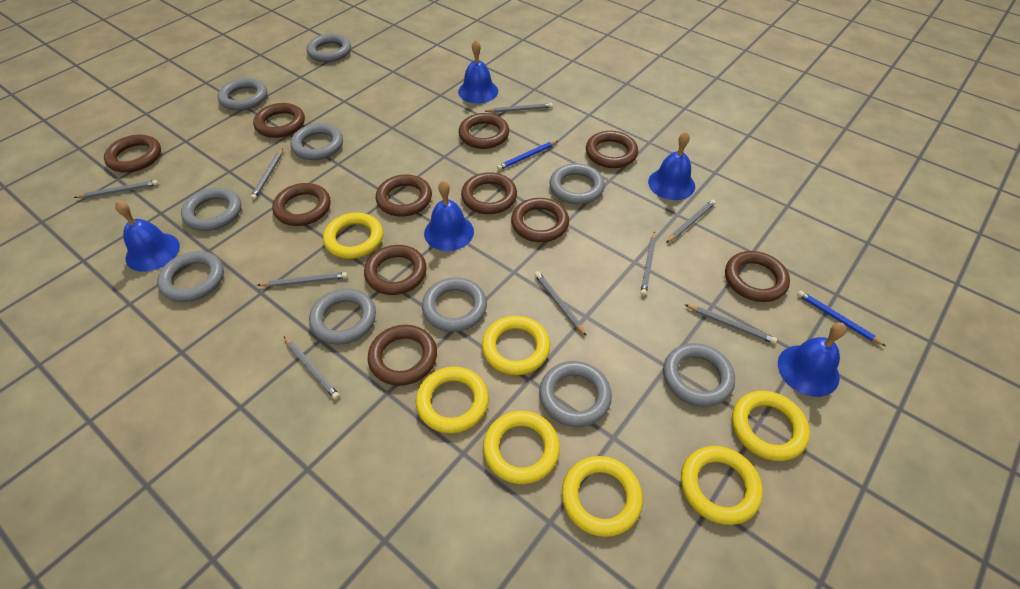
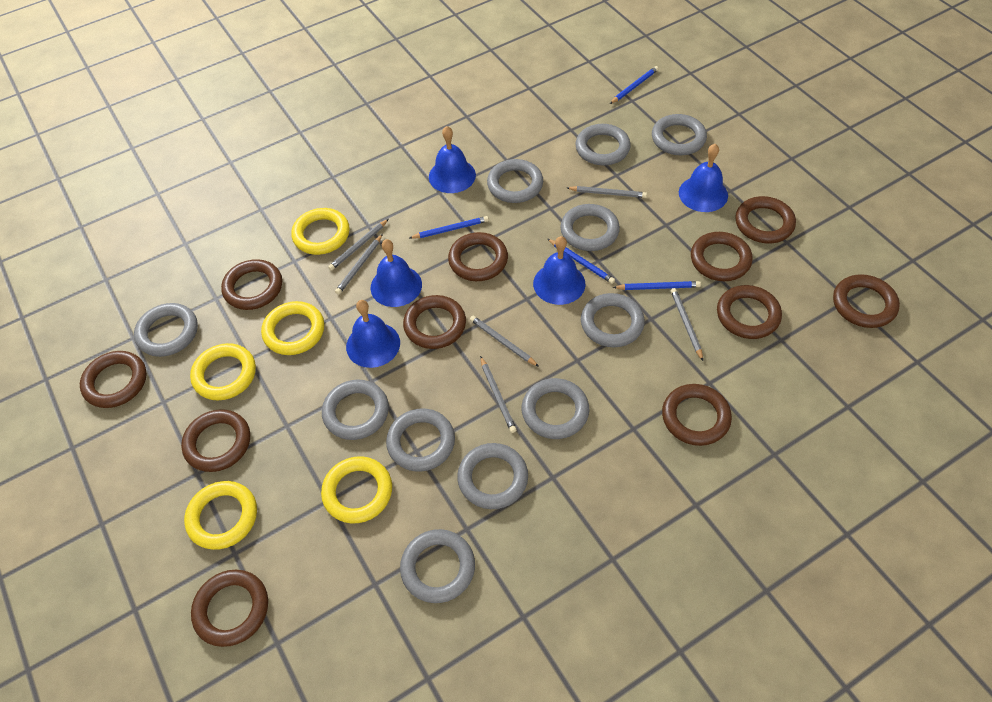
blue pencil: [497,141,557,170] [797,290,886,346] = 2 -> [410,216,489,239] [548,239,615,284] [610,66,659,104] [613,281,701,290] = 4
grey pencil: [74,180,158,198] [251,148,283,200] [257,272,348,287] [284,336,340,400] [485,103,553,113] [534,271,586,336] [640,231,656,296] [666,200,716,243] [684,304,777,344] = 9 -> [328,219,388,271] [335,234,383,295] [470,316,539,367] [480,356,517,433] [567,186,647,198] [671,288,703,361] = 6
grey ring: [157,251,224,302] [181,187,241,231] [218,78,267,111] [290,123,343,160] [307,34,351,62] [309,289,376,345] [422,277,487,332] [539,361,612,427] [549,163,605,204] [663,343,735,407] = 10 -> [134,303,198,357] [322,380,389,440] [386,408,455,472] [400,529,475,603] [457,443,528,509] [487,159,543,203] [522,378,589,439] [560,204,620,251] [575,124,631,165] [581,293,645,347] [652,114,707,155] = 11
yellow ring: [323,213,383,259] [416,367,489,434] [482,316,550,375] [483,411,560,484] [562,456,643,537] [681,446,763,525] [732,391,810,461] = 7 -> [184,481,257,550] [190,343,256,400] [261,301,324,355] [291,208,350,255] [321,456,392,524] = 5

